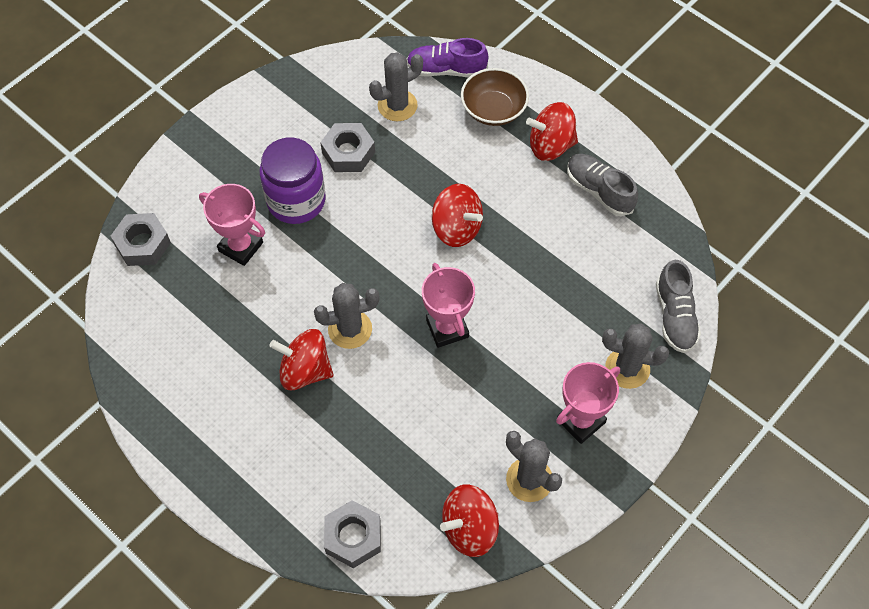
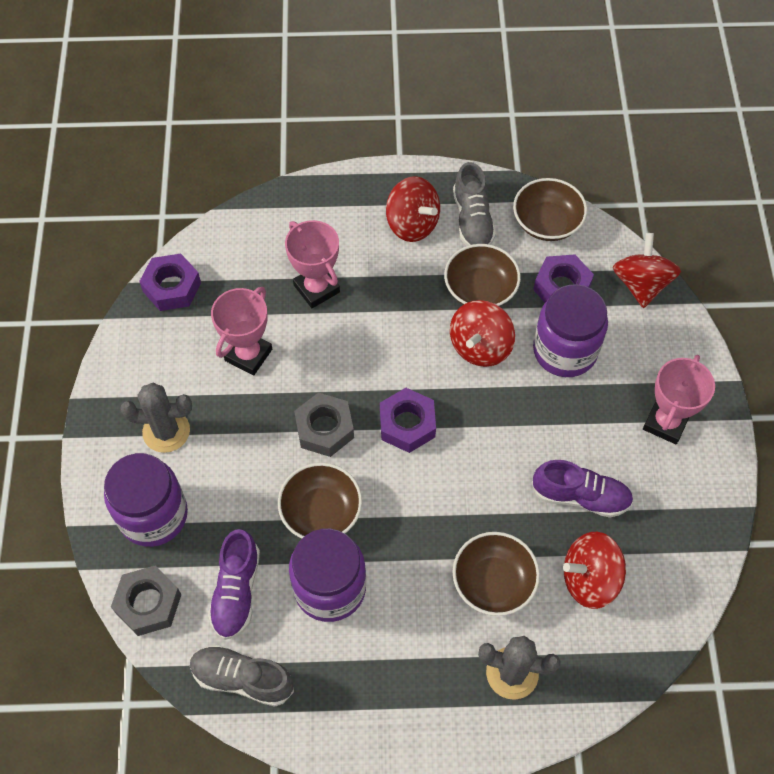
brown bowl: [461,68,529,126] = 1 -> [278,463,362,539] [444,244,521,306] [452,532,540,616] [513,178,587,241] = 4
grey cactus: [314,283,379,349] [369,52,423,121] [506,431,562,502] [602,323,669,389] = 4 -> [120,383,192,453] [478,636,561,700] = 2
grey nut: [111,213,171,266] [320,123,375,172] [324,500,381,568] = 3 -> [111,566,182,636] [294,392,354,457] = 2
purple jar: [260,138,326,224] = 1 -> [104,453,188,547] [289,529,366,622] [533,284,608,377] = 3
purple nut: none = 0 -> [139,254,201,311] [380,388,436,453] [533,254,594,303] = 3
purple shoe: [407,38,488,78] = 1 -> [208,529,260,640] [532,460,633,518] = 2

